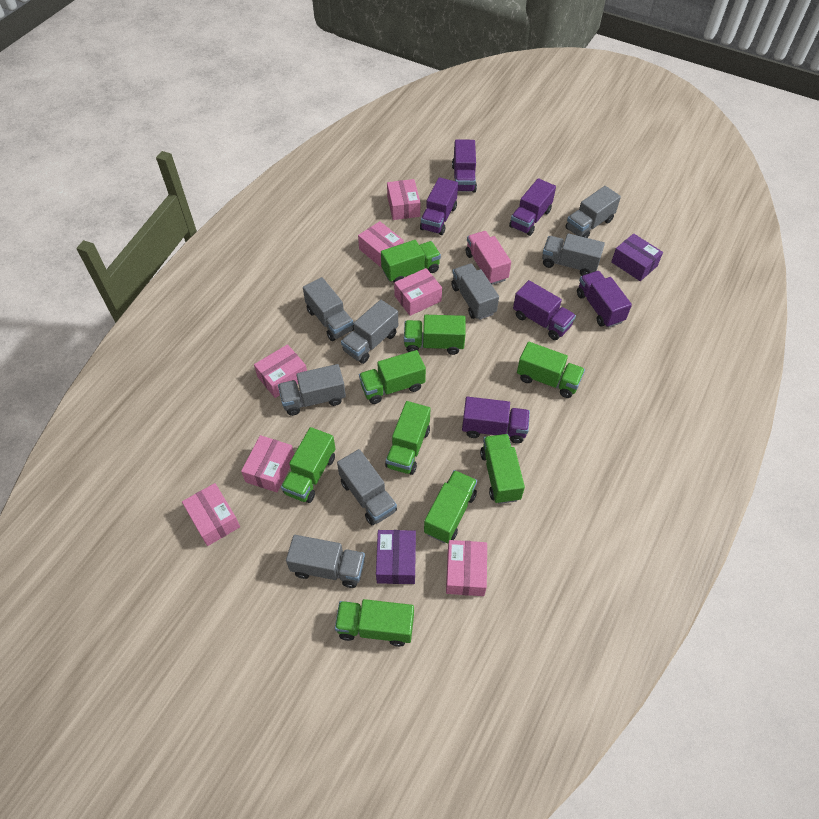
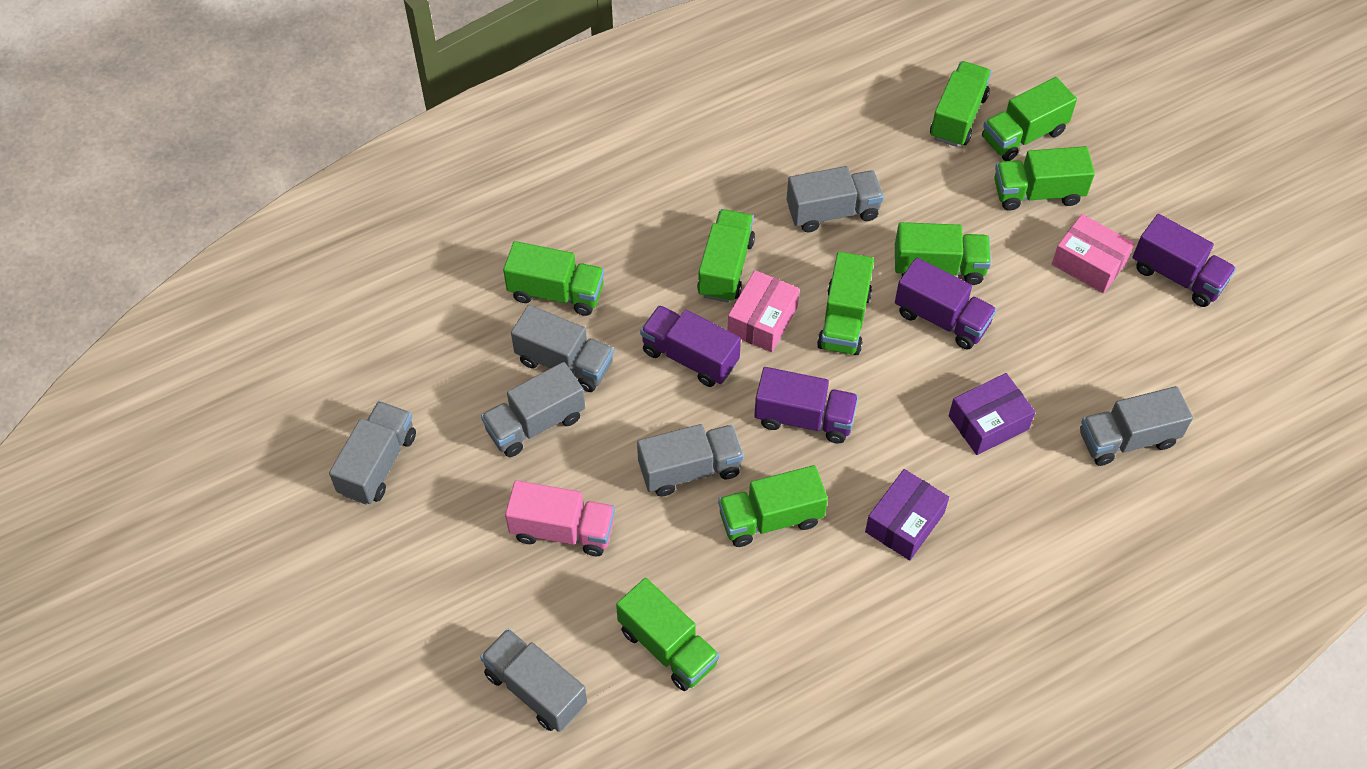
grey truck: [278,364,346,416] [286,535,365,588] [303,277,354,341] [337,449,397,525] [341,300,398,364] [451,263,499,320] [542,233,605,276] [566,186,621,238] = 8 -> [329,401,416,505] [480,628,587,732] [481,362,585,457] [511,305,614,392] [637,424,744,497] [787,166,884,233] [1080,386,1193,466] = 7
pink box: [182,483,240,546] [241,435,294,492] [254,344,307,398] [358,221,404,268] [387,179,420,220] [394,268,442,316] [446,540,487,596] = 7 -> [728,270,800,352] [1052,214,1134,293] = 2
purple truck: [420,177,458,235] [452,139,477,193] [462,397,530,443] [509,178,556,236] [513,280,576,340] [577,271,632,328] = 6 -> [640,305,741,387] [754,367,858,443] [895,258,997,350] [1132,214,1236,307] = 4

